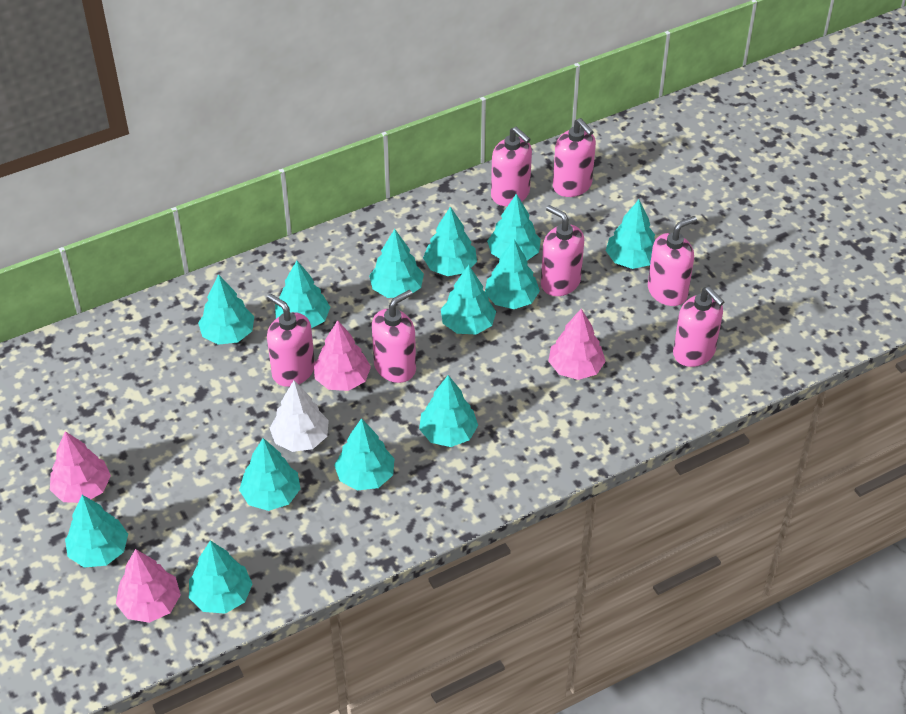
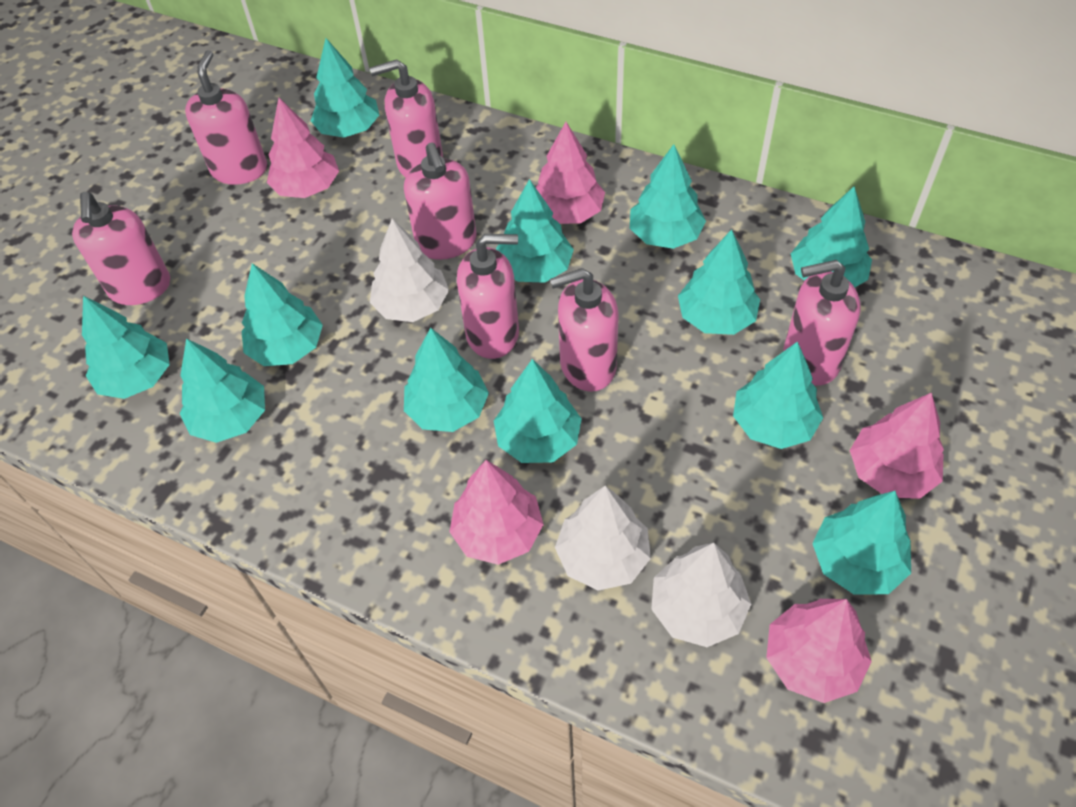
pink tree: [50,431,111,503] [116,549,181,623] [314,320,371,391] [548,309,606,380] = 4 -> [267,98,339,198] [449,460,544,565] [535,122,605,224] [766,599,872,703] [850,393,944,499] = 5
turquoise tree: [65,495,128,567] [189,540,252,614] [198,274,254,345] [239,438,300,511] [275,261,330,328] [334,418,395,490] [369,229,424,298] [419,375,478,447] [423,207,477,276] [441,265,496,335] [485,239,540,309] [487,194,541,260] [606,200,655,269] = 13 -> [82,296,170,399] [180,338,265,443] [242,263,323,366] [310,38,379,138] [404,327,489,432] [494,359,582,463] [496,179,574,283] [630,144,706,249] [678,229,760,335] [733,341,823,449] [790,186,872,287] [812,491,911,595] = 12
white tree: [270,380,329,452] = 1 -> [370,219,449,322] [555,486,651,591] [651,543,751,647] = 3

